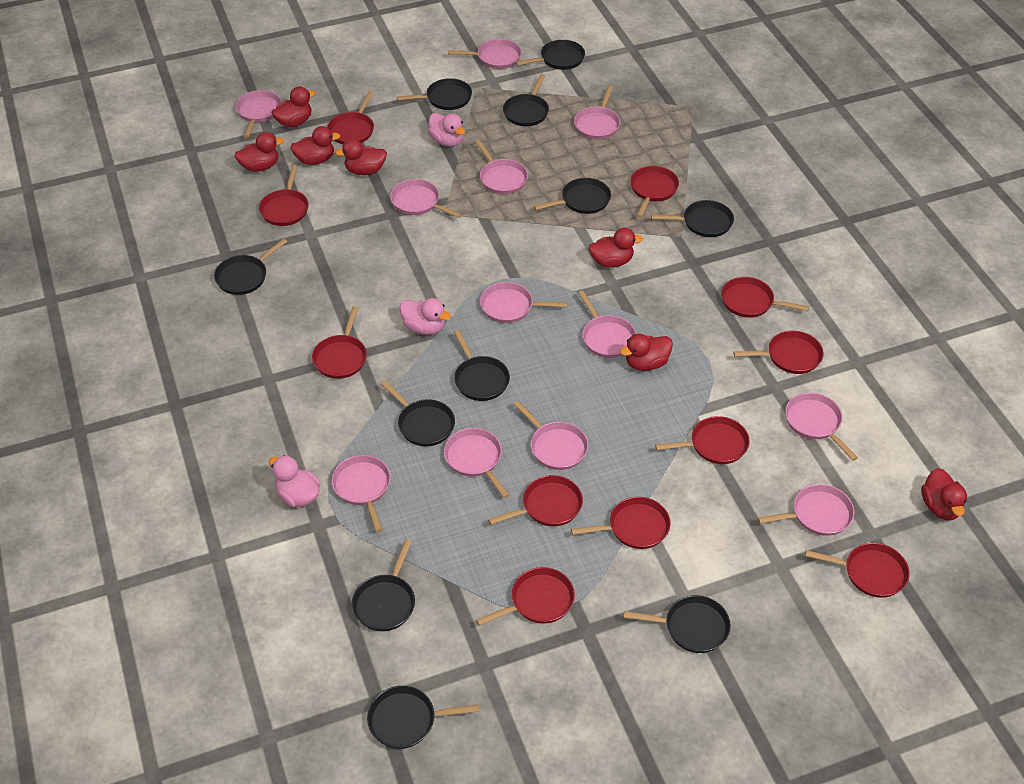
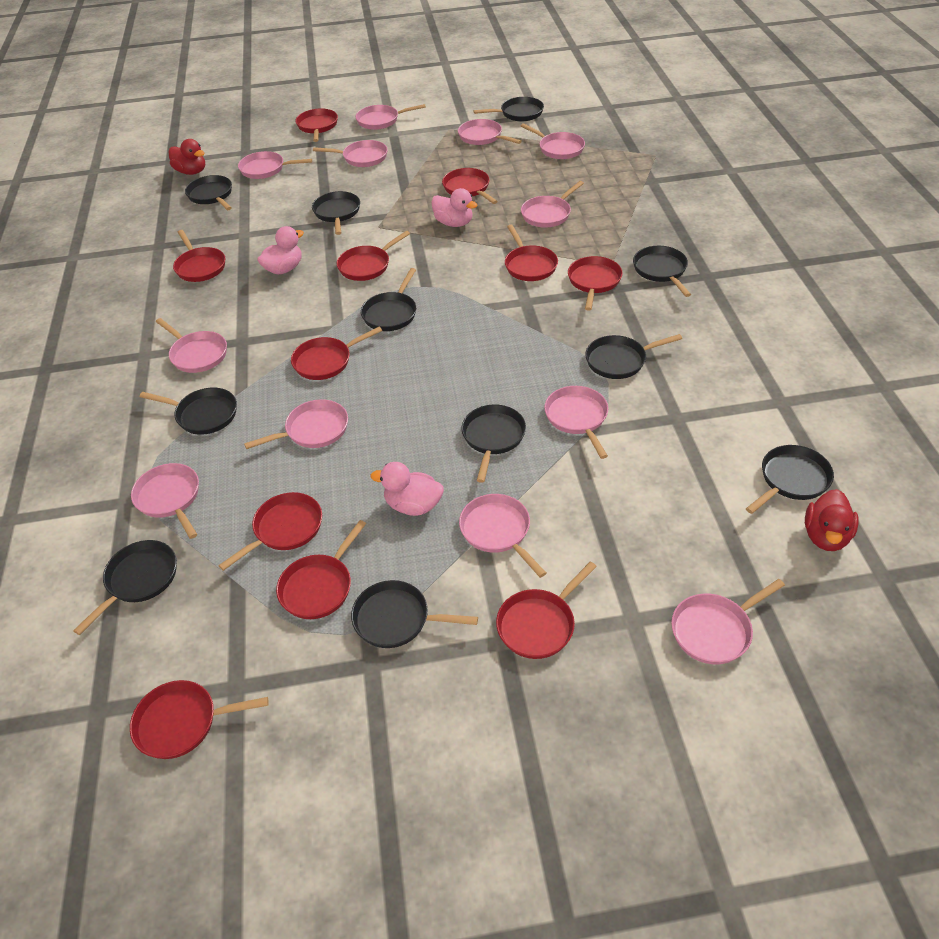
red duck: [235,132,284,172] [272,86,316,127] [290,126,341,165] [335,139,387,175] [589,228,643,268] [620,334,673,371] [921,468,967,521] = 7 -> [169,139,205,175] [805,489,859,551] = 2

